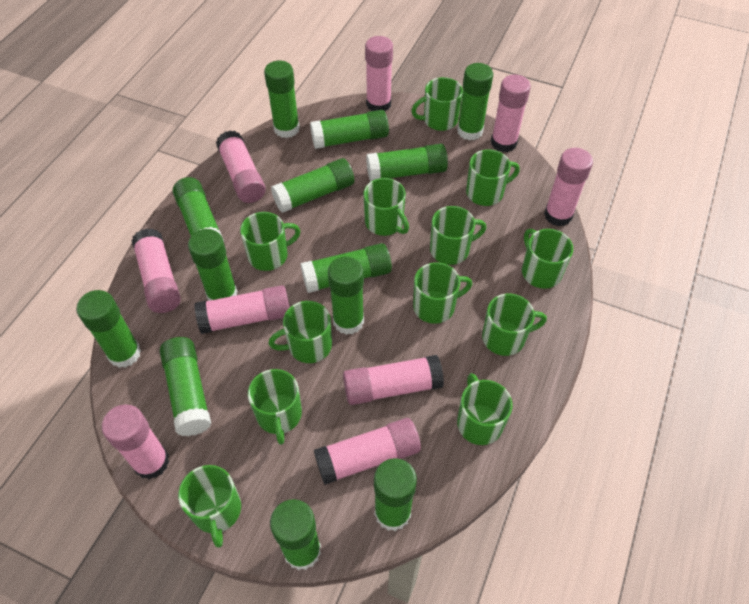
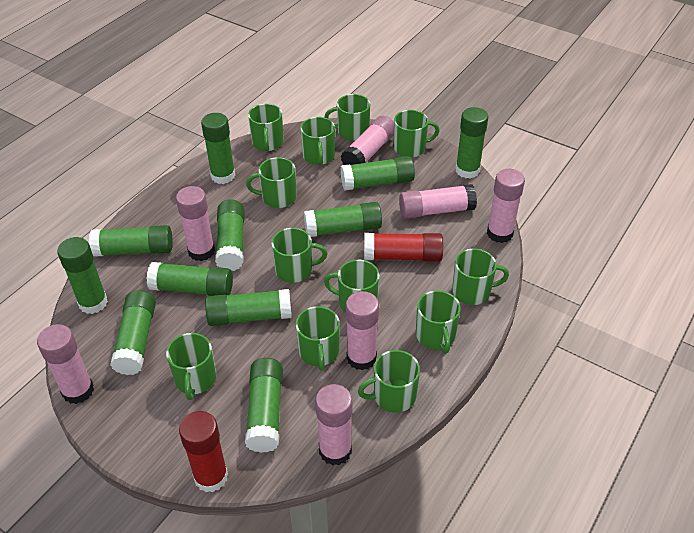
green glue stick: [76,290,141,368] [160,337,211,436] [173,177,224,241] [188,229,237,301] [264,60,300,138] [270,499,321,570] [271,158,354,213] [301,243,392,293] [310,110,389,149] [328,256,364,335] [366,144,448,182] [374,458,417,531] [457,63,493,140] = 13 -> [57,237,108,314] [89,225,173,257] [110,290,156,375] [147,262,233,296] [201,113,235,184] [205,289,292,326] [215,199,244,271] [245,358,283,453] [304,202,382,237] [341,156,415,191] [456,107,488,179] = 11
pink glue stick: [102,404,169,479] [131,229,181,313] [194,285,290,334] [216,130,266,203] [314,418,421,485] [343,355,444,405] [365,36,393,111] [491,75,531,152] [544,148,593,226] = 9 -> [37,324,94,404] [176,186,215,261] [315,384,352,466] [341,116,394,165] [346,291,379,371] [399,184,477,219] [487,169,525,243] = 7
red glue stick: none = 0 -> [179,411,228,492] [364,233,443,261] = 2

